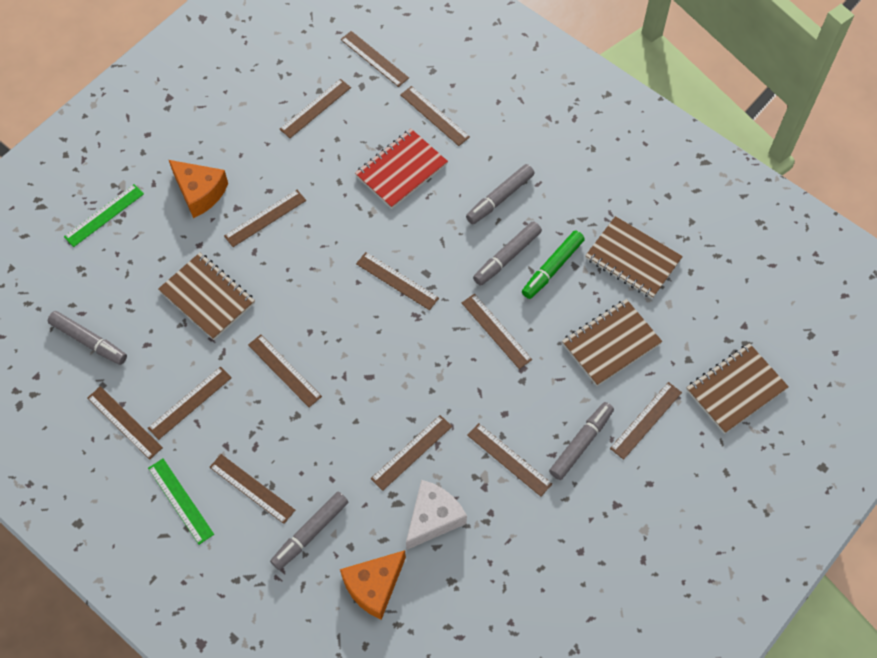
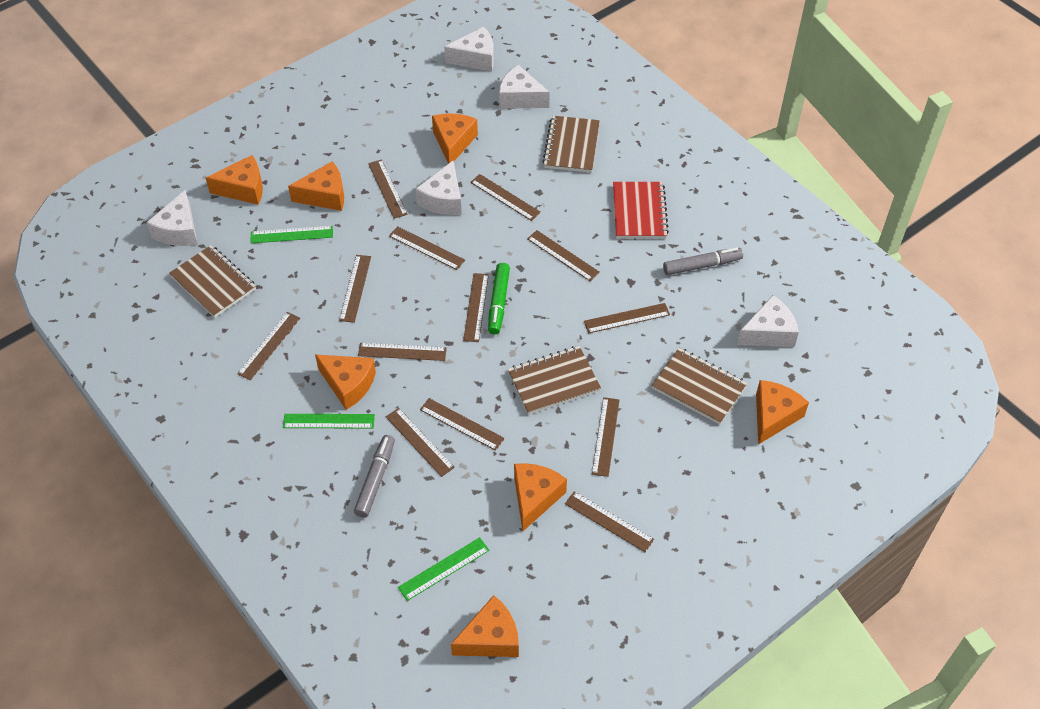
green ruler: [64,184,144,247] [148,459,214,545] = 2 -> [250,226,333,243] [283,414,375,428] [398,537,489,601] = 3
grey marker: [48,311,127,365] [270,492,348,570] [466,164,535,224] [473,221,542,286] [549,402,614,480] = 5 -> [354,435,395,518] [663,248,743,275] = 2
orange cheese: [169,160,228,218] [340,550,406,620] = 2 -> [206,155,263,205] [288,161,344,211] [315,355,376,410] [432,113,478,164] [451,595,519,657] [514,463,567,531] [756,380,809,445] = 7
white cheese: [406,480,467,550] = 1 -> [146,190,198,246] [416,161,462,215] [444,26,494,72] [499,65,550,109] [737,295,799,347] = 5

